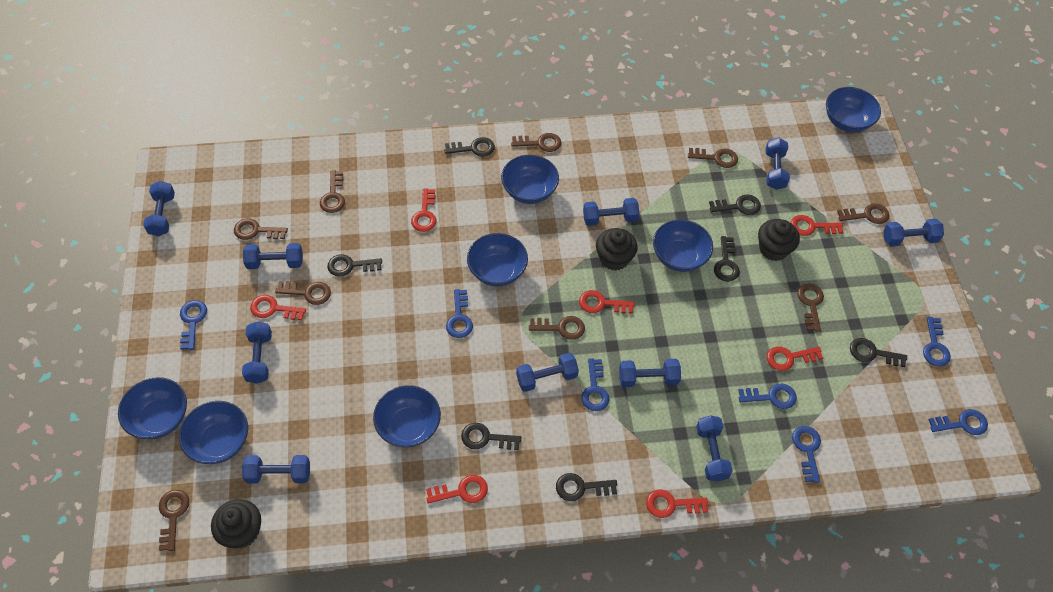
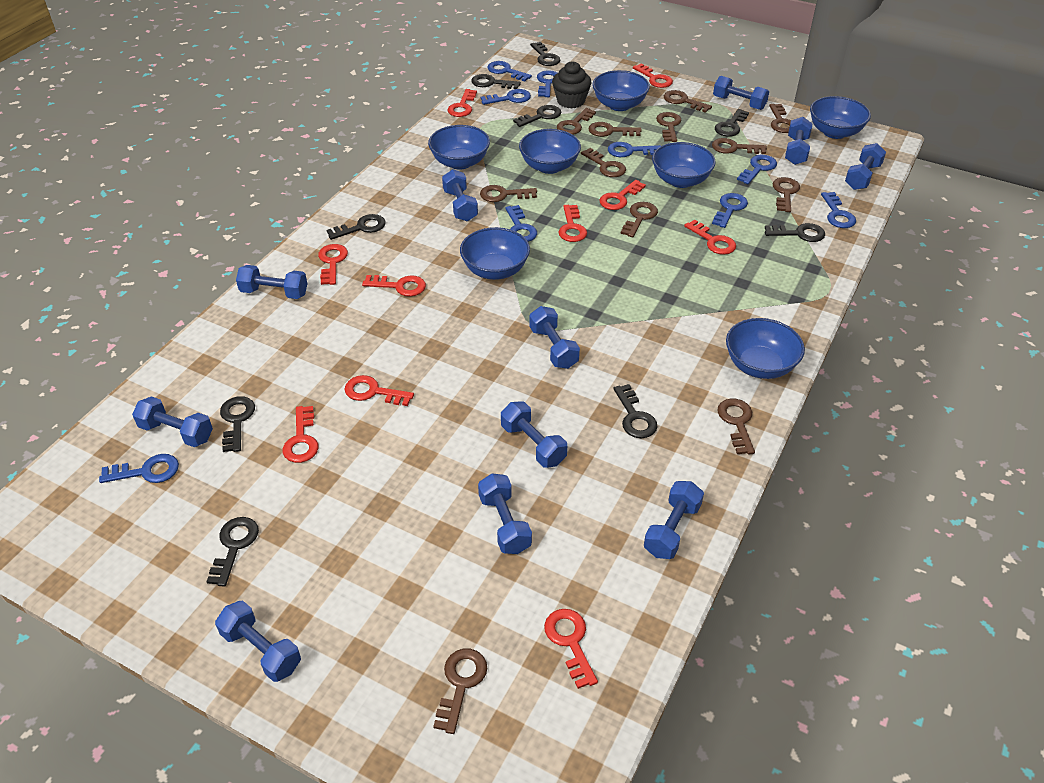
black cupcake: [211,499,261,548] [596,228,638,271] [758,219,800,261] = 3 -> [552,61,591,109] = 1
black key: [327,254,382,277] [444,137,495,157] [461,423,521,450] [556,473,617,501] [709,194,761,215] [714,236,740,282] [850,338,907,367] = 7 -> [206,517,259,587] [220,396,255,452] [327,214,386,240] [471,74,521,89] [513,105,561,127] [530,42,560,66] [613,384,658,438] [715,109,749,137] [765,223,825,242] = 9
blue dumbbell: [143,181,175,236] [242,322,272,384] [242,455,310,484] [243,243,303,269] [516,353,579,392] [583,198,640,226] [619,359,681,387] [696,415,733,482] [766,137,790,190] [883,219,944,246] = 10 -> [132,396,213,447] [215,601,301,682] [236,265,308,299] [442,169,478,221] [478,474,532,554] [501,401,567,468] [529,306,580,369] [644,481,704,559] [713,76,769,110] [785,117,813,165] [845,143,886,190] = 11
blue key: [180,300,207,350] [446,289,473,338] [581,358,609,411] [738,384,797,409] [792,426,821,483] [923,317,951,367] [928,409,988,435] = 7 -> [99,454,179,483] [481,89,531,105] [487,61,532,81] [505,205,537,242] [537,70,557,97] [608,142,661,157] [712,193,748,228] [737,155,777,184] [821,192,856,228] = 9
brown key: [159,490,189,551] [234,218,288,240] [275,281,331,305] [320,171,345,213] [511,133,561,152] [529,316,585,340] [688,148,738,168] [797,283,824,332] [837,203,890,224] = 9 -> [433,649,487,734] [480,185,537,202] [557,108,596,135] [581,148,626,177] [588,122,642,137] [621,202,658,237] [656,112,681,142] [664,90,712,113] [712,138,767,154] [717,398,755,455] [769,104,791,133] [773,177,800,212] = 12
red key: [250,295,306,320] [411,188,437,232] [426,475,488,504] [579,290,635,314] [646,489,708,518] [767,346,823,371] [791,215,843,236] = 7 -> [283,406,319,463] [318,244,348,285] [344,375,414,406] [362,275,426,297] [447,89,477,117] [544,609,598,689] [559,205,587,242] [600,180,646,210] [633,63,673,88] [684,219,736,255] = 10

